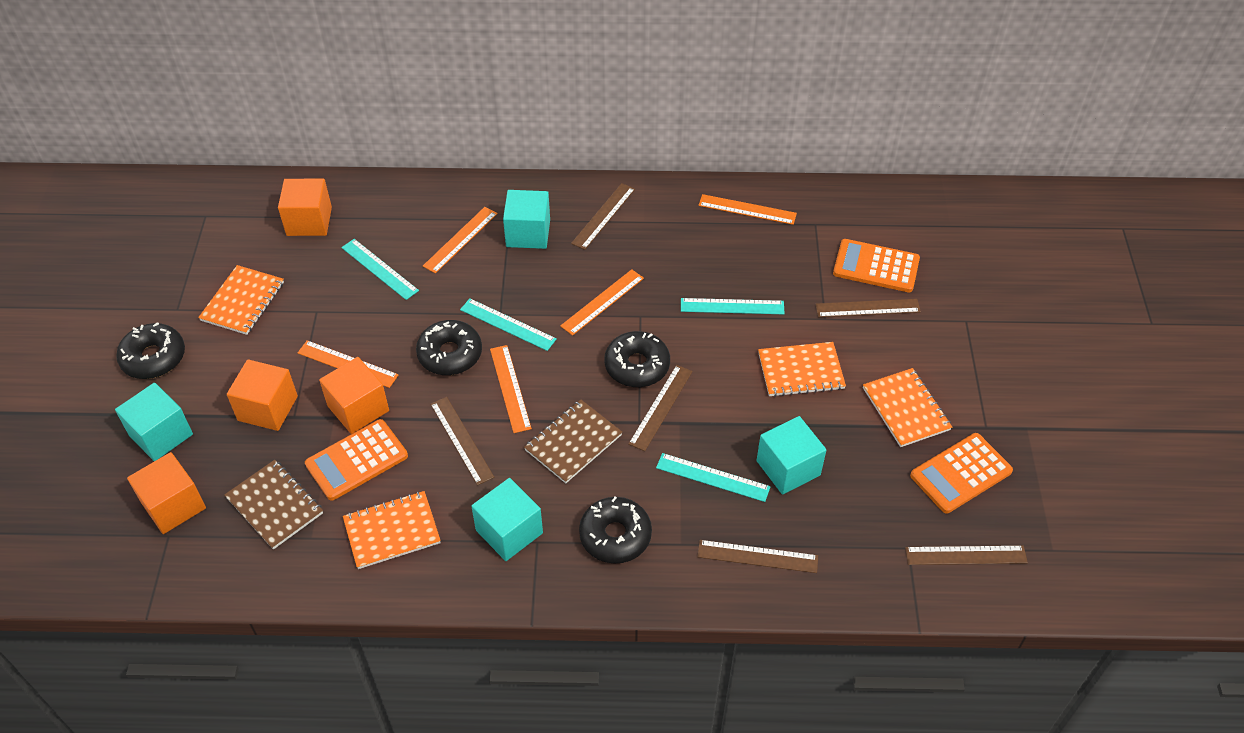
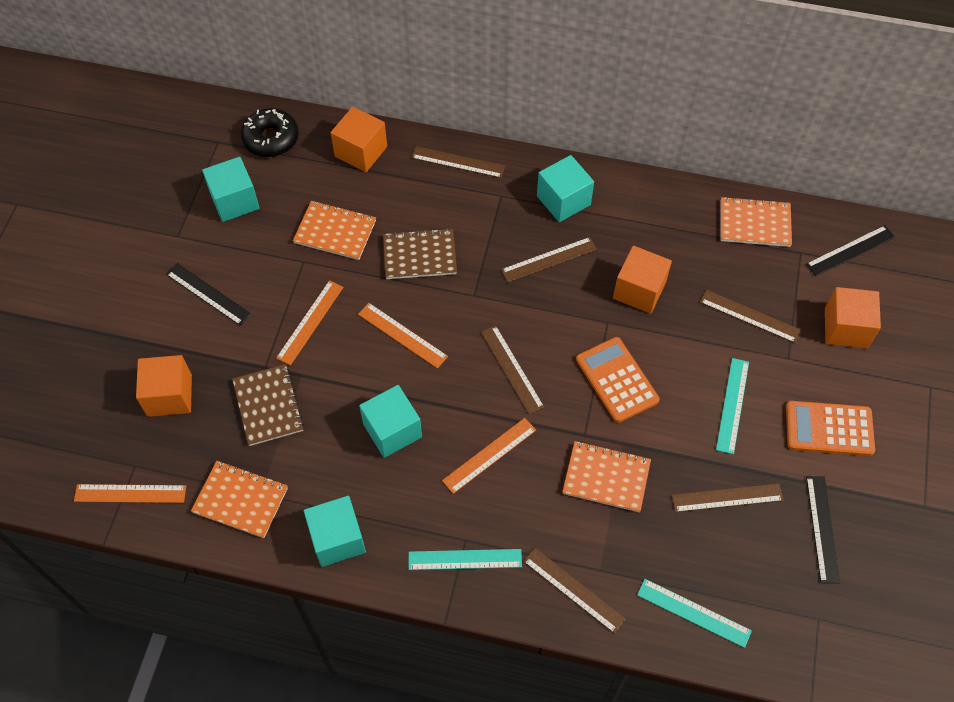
black donut: [116,322,185,379] [416,320,482,375] [579,496,652,564] [605,331,670,387] = 4 -> [241,108,299,157] = 1
black ruler: none = 0 -> [166,263,251,325] [806,225,895,276] [806,476,840,583] = 3
orange calculator: [305,419,408,501] [833,239,920,293] [910,433,1013,514] = 3 -> [576,337,660,423] [786,401,875,456] = 2
orange ruler: [298,340,399,388] [423,207,498,274] [490,345,532,433] [560,269,644,336] [699,194,797,225] = 5 -> [74,484,186,503] [276,280,344,365] [358,303,448,369] [442,418,536,494] = 4
turquoise ruler: [341,239,419,300] [460,298,557,351] [656,453,771,502] [681,298,785,314] = 4 -> [409,549,522,570] [637,579,752,648] [716,358,749,454] = 3

